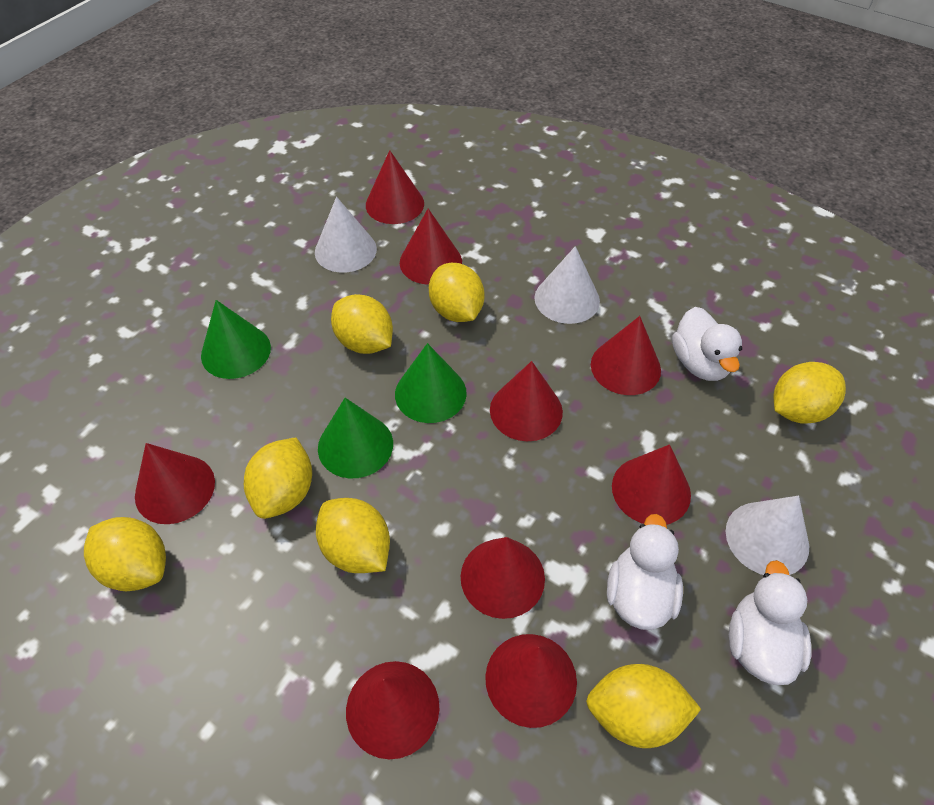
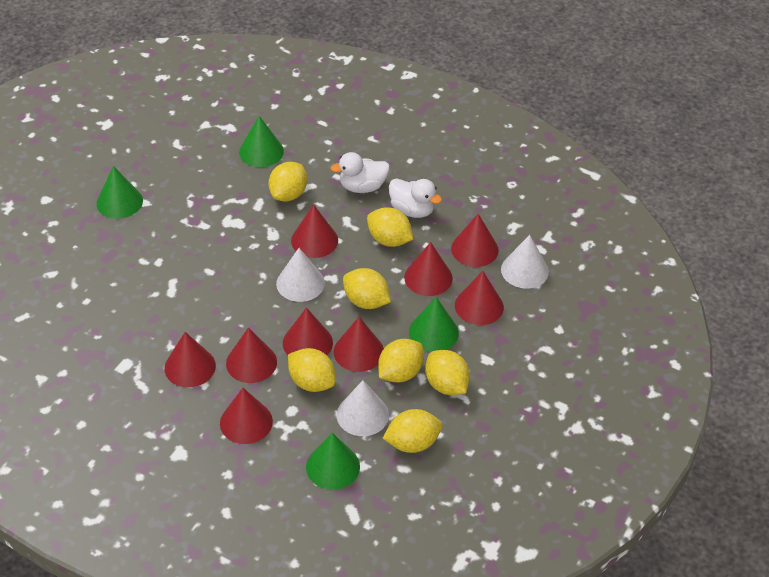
green cone: [201,300,271,379] [318,398,393,478] [395,343,467,423] = 3 -> [96,166,143,219] [239,116,284,167] [306,433,360,490] [409,297,459,352] = 4
white duck: [607,514,683,630] [672,307,742,381] [729,560,811,685] = 3 -> [330,152,390,193] [389,178,442,218] = 2

